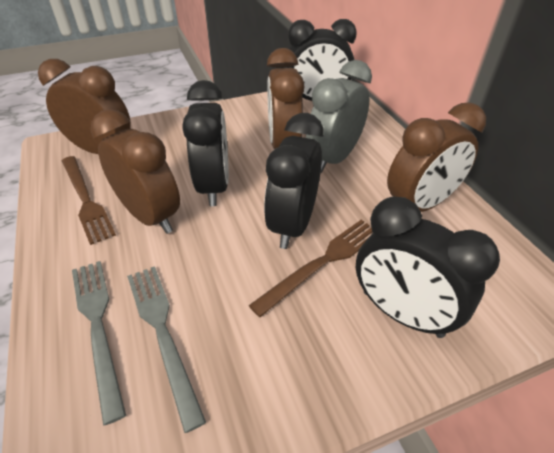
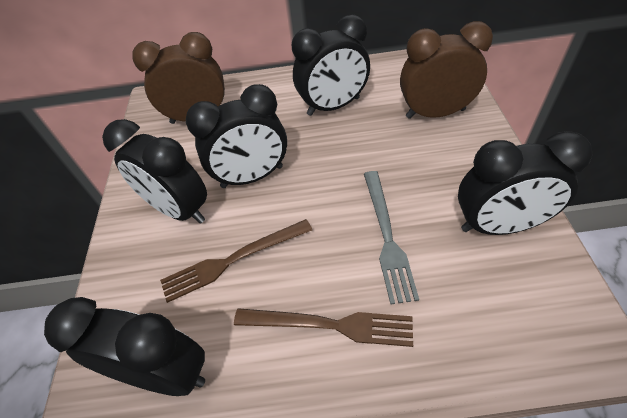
black clock: [182,80,229,206] [264,113,324,249] [286,19,357,101] [356,197,500,338] = 4 -> [44,297,205,396] [102,119,207,224] [186,84,287,188] [292,14,370,116] [458,131,593,235] = 5
brown clock: [38,59,131,154] [91,109,180,234] [267,48,305,149] [387,102,486,212] = 4 -> [132,32,225,124] [400,21,493,119] = 2
grey clock: [306,60,372,173] = 1 -> none = 0
grey fork: [72,261,126,425] [127,266,206,433] = 2 -> [364,171,419,305] = 1

